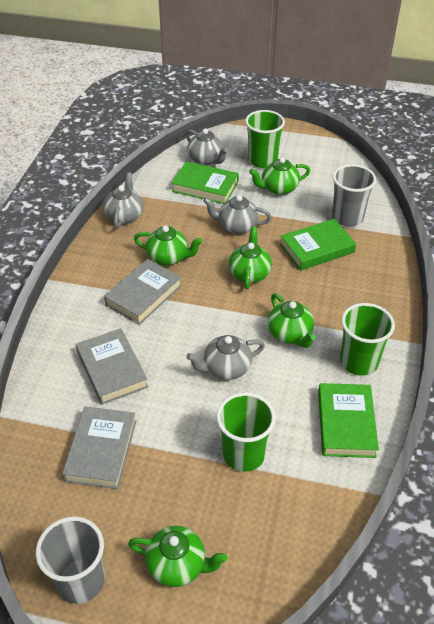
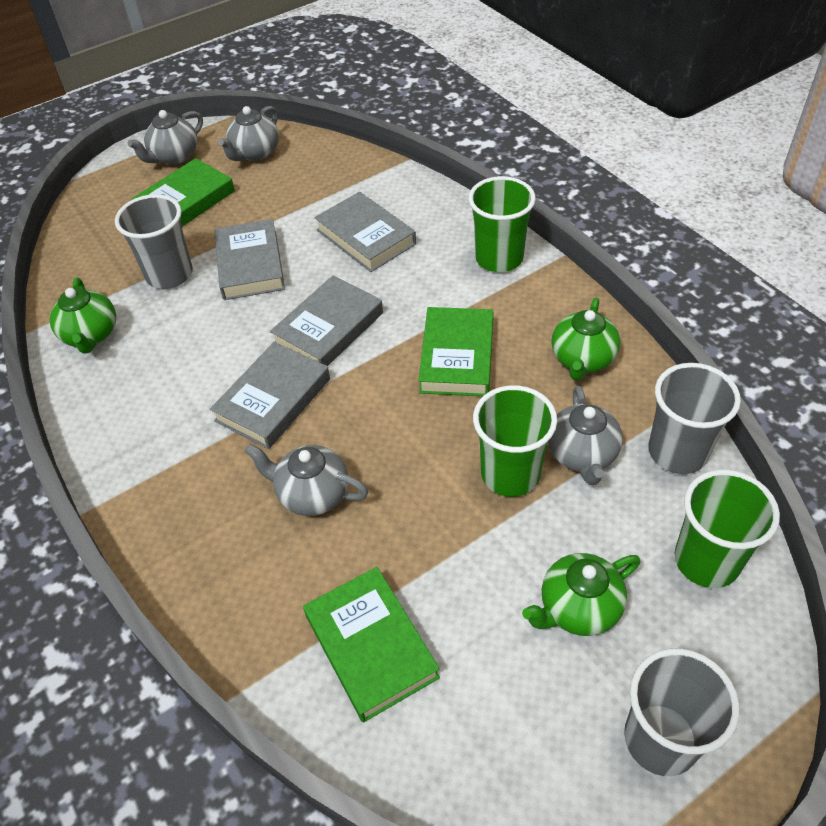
green teapot: [128,526,227,587] [134,225,202,265] [229,226,272,289] [249,157,310,195] [268,293,316,348] = 5 -> [49,278,116,354] [522,553,640,636] [552,298,620,381] = 3
grey book: [62,407,136,489] [76,328,148,405] [104,259,182,325] = 3 -> [210,342,330,449] [214,219,285,300] [270,275,383,366] [314,192,416,272] = 4
grey cup: [36,516,105,604] [332,164,376,227] = 2 -> [115,194,193,289] [624,648,739,776] [649,363,741,474] = 3

